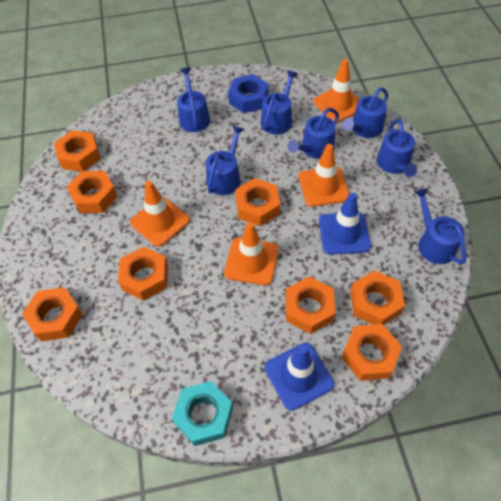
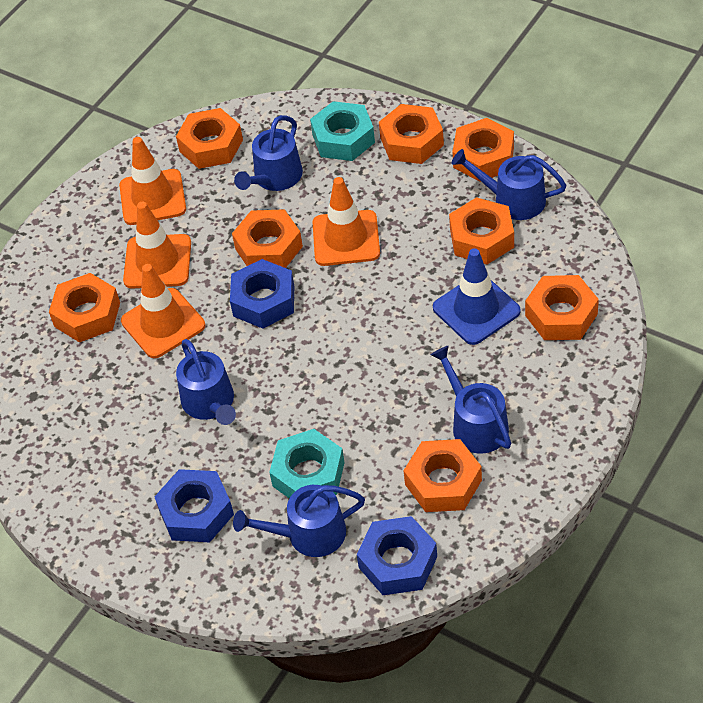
blue nut: [228,74,269,113] = 1 -> [154,469,234,543] [230,259,294,329] [357,516,437,595] = 3
blue traffic cone: [264,343,334,411] [319,193,371,255] = 2 -> [433,248,521,345] = 1
blue watering can: [177,68,210,132] [206,126,244,195] [261,70,298,135] [287,108,339,159] [342,87,388,138] [377,119,417,177] [414,188,466,265] = 7 -> [176,339,236,425] [233,485,365,557] [234,115,303,191] [431,346,511,454] [452,149,567,220] = 5
turquoise nut: [172,381,233,446] = 1 -> [269,429,345,498] [310,101,375,161] = 2

